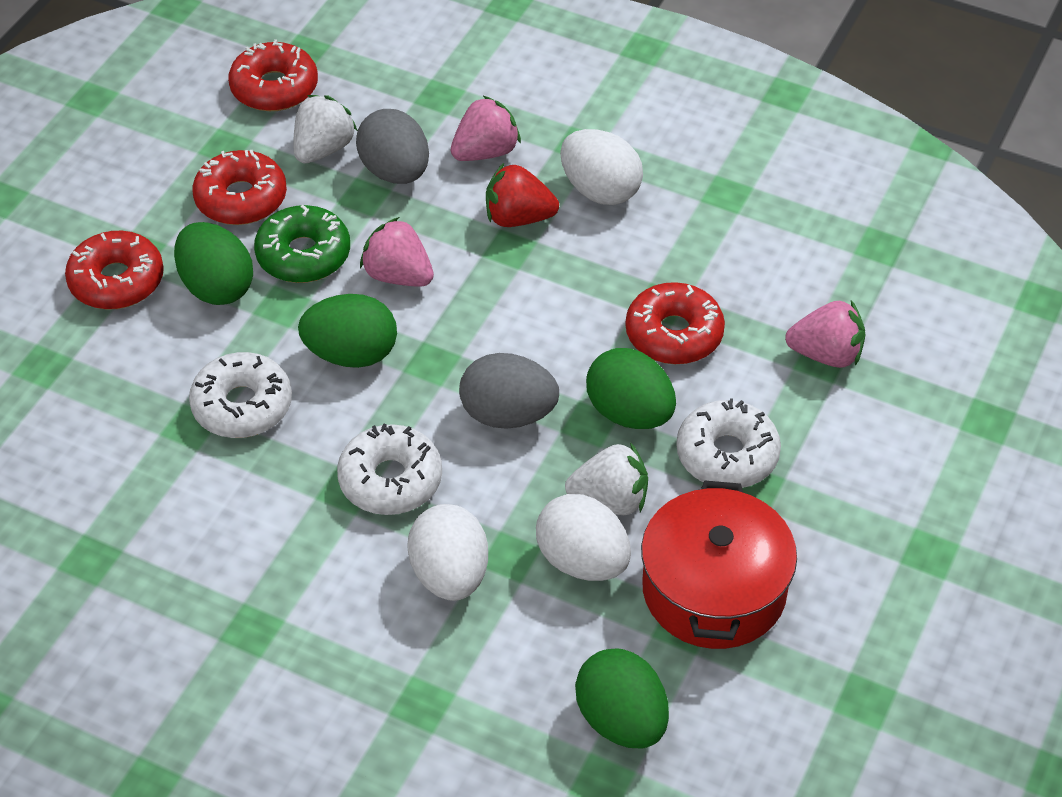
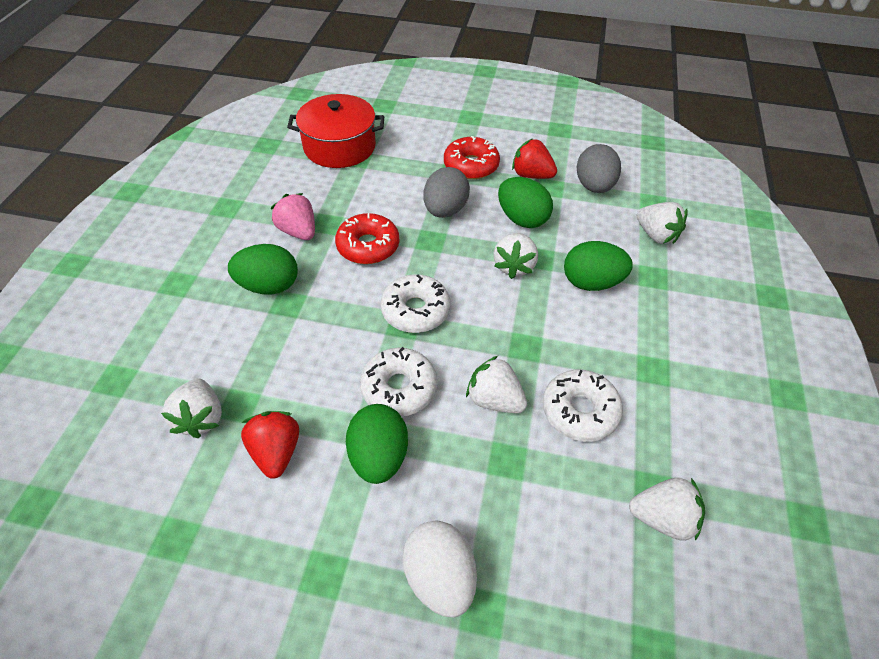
green donut: [254,205,350,283] = 1 -> none = 0
pink strawberry: [360,217,434,286] [450,96,521,161] [785,300,865,368] = 3 -> [270,193,315,240] = 1
red donut: [65,231,164,310] [192,150,287,225] [228,39,318,111] [626,282,725,364] = 4 -> [335,213,399,264] [444,136,500,179] = 2
red strawberry: [486,163,559,227] = 1 -> [241,411,299,478] [512,139,557,179] = 2
white egg: [407,504,488,601] [536,494,631,581] [560,129,643,205] = 3 -> [402,521,477,617] = 1
white strawberry: [294,95,358,163] [565,443,648,515] = 2 -> [161,378,222,439] [466,356,527,413] [493,233,538,279] [629,478,705,541] [637,202,688,244] = 5

